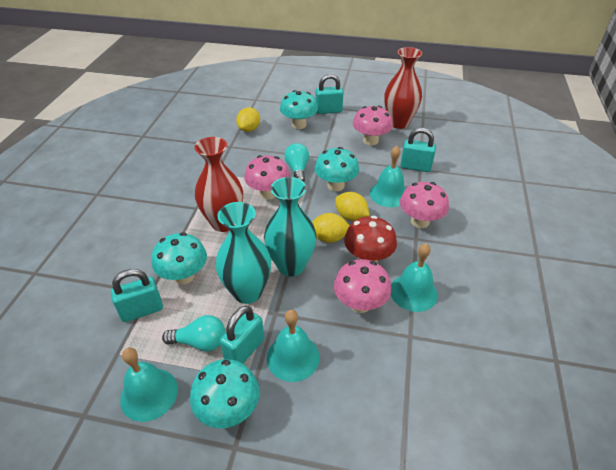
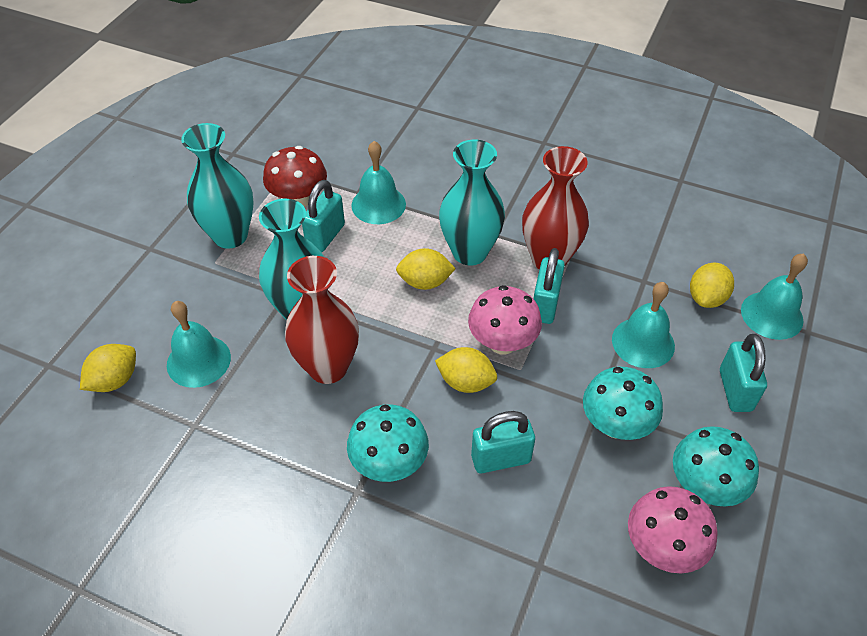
pink mushroom: [244,155,290,199] [334,259,391,313] [353,106,393,145] [400,182,449,228] = 4 -> [468,285,542,355] [628,486,718,573] = 2
turquoise light bulb: [162,315,225,352] [285,143,309,182] = 2 -> none = 0
turquoise mushroom: [151,232,207,284] [190,359,260,428] [280,90,318,129] [315,147,359,191] = 4 -> [347,404,429,482] [583,367,663,440] [673,426,759,507] = 3
turquoise vase: [216,202,271,304] [264,177,316,277] = 2 -> [181,123,253,249] [259,199,328,321] [439,140,505,265] = 3
yellow lemon: [236,107,260,132] [312,213,350,243] [335,192,370,221] = 3 -> [80,344,136,392] [396,248,456,290] [435,347,497,393] [690,263,734,308] = 4

